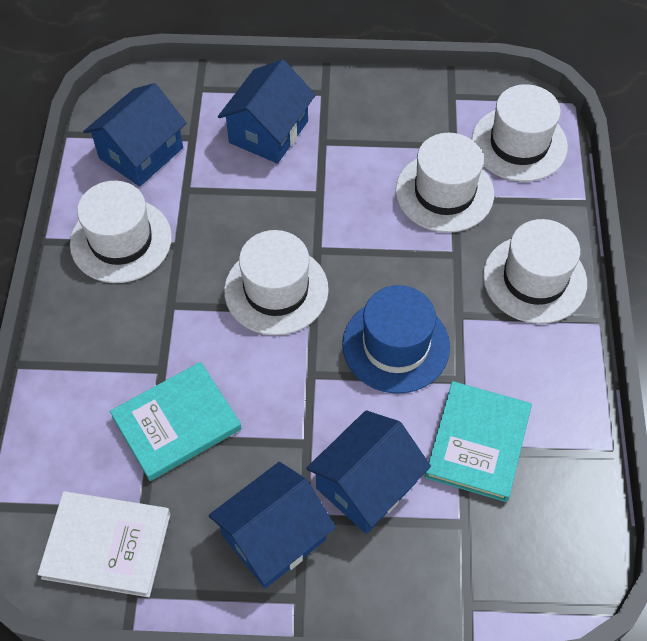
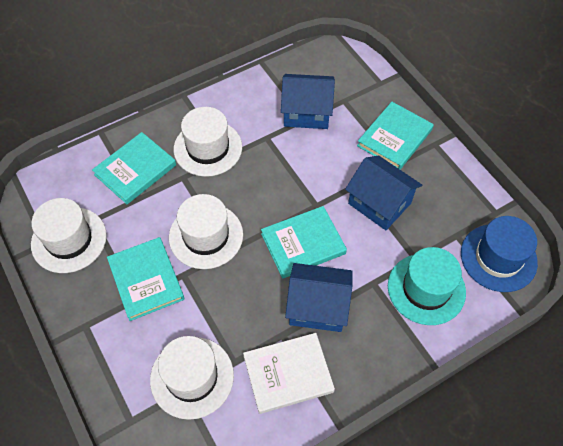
blue house: [83,83,187,187] [209,462,336,588] [218,59,316,164] [306,410,431,534] = 4 -> [281,74,335,129] [285,263,353,332] [345,155,422,230] = 3
turquoise book: [110,362,242,481] [425,381,532,502] = 2 -> [92,132,176,204] [107,237,185,321] [261,206,347,278] [357,102,434,170] = 4
turquoise hat: none = 0 -> [388,247,466,325] = 1
white hat: [70,181,172,283] [224,230,329,335] [396,133,494,233] [472,84,568,182] [483,219,587,324] = 5 -> [31,198,107,273] [150,336,234,420] [169,194,243,269] [174,107,242,177] = 4

